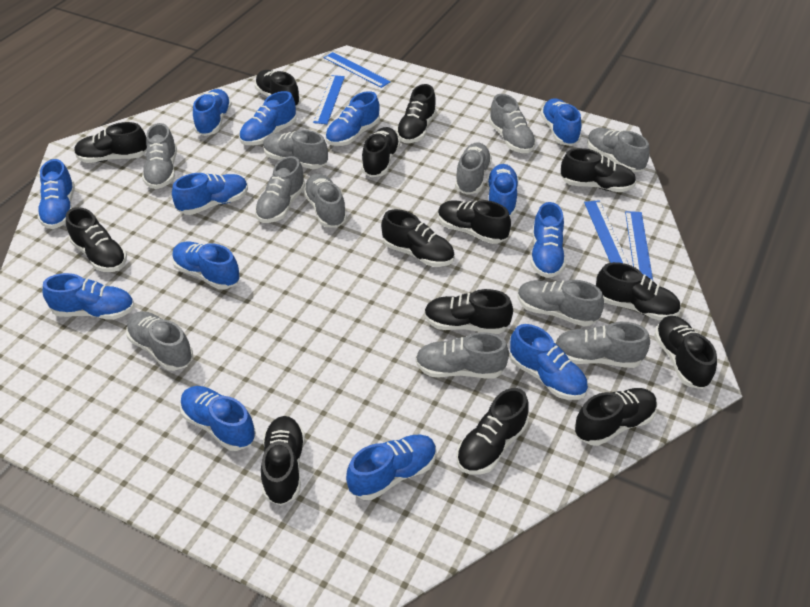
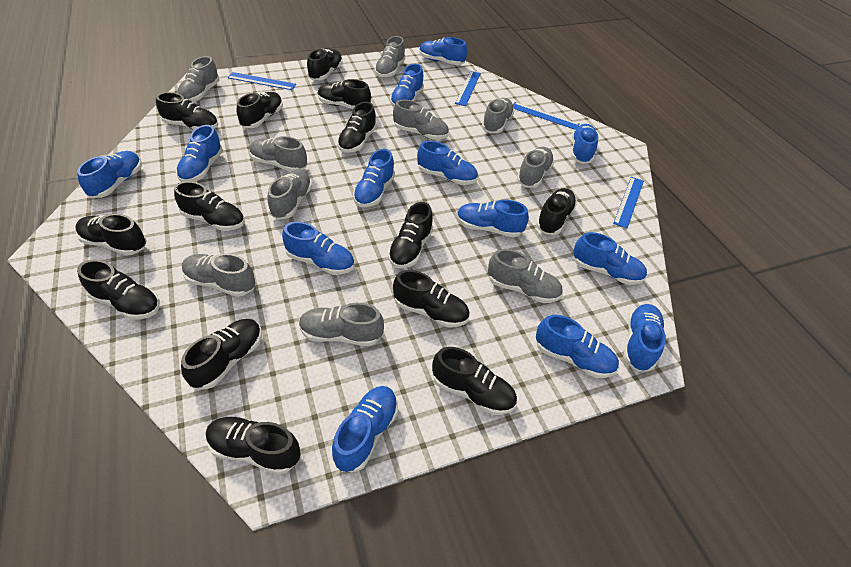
grey shoe: [126,311,193,371] [142,123,177,189] [255,156,305,223] [263,130,328,169] [303,174,347,228] [415,332,509,378] [455,143,492,195] [489,94,536,153] [518,280,604,327] [555,322,650,368] [587,128,650,173] = 11 -> [177,56,220,102] [182,253,255,297] [249,136,307,172] [267,170,312,220] [299,303,384,346] [374,36,406,78] [393,100,449,140] [482,98,515,133] [488,249,563,303] [517,147,554,188] = 10

